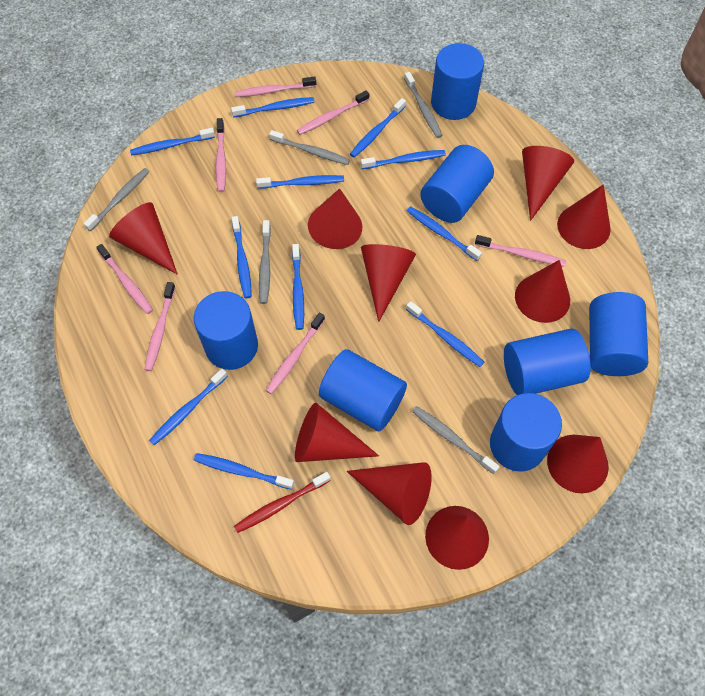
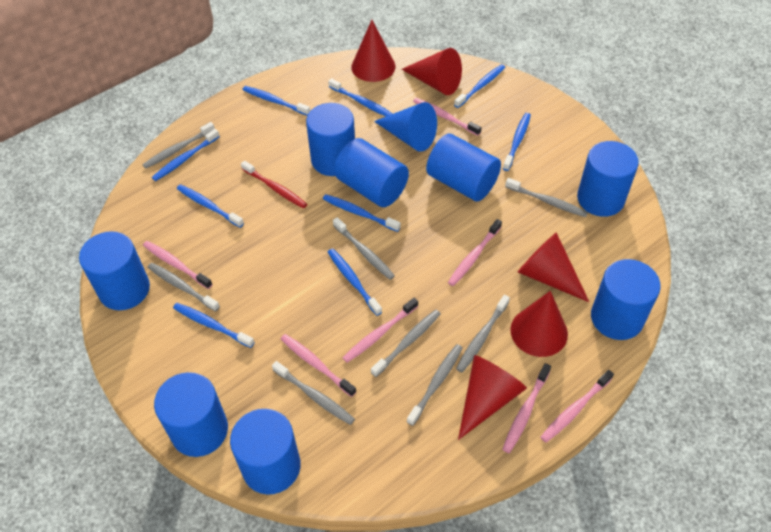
blue cone: none = 0 -> [374,102,437,152] = 1
blue cylinder: [194,291,258,370] [319,349,407,431] [420,145,494,223] [431,43,484,120] [490,393,562,472] [504,329,591,395] [589,292,648,376] = 7 -> [79,231,150,310] [154,372,228,457] [230,409,301,495] [306,103,355,176] [334,138,409,207] [426,134,501,202] [577,141,639,217] [591,259,661,340] = 8
blue toothbrush: [130,128,215,155] [149,368,228,445] [194,453,294,490] [231,97,314,117] [232,216,252,298] [256,175,344,189] [292,244,304,330] [350,98,406,158] [361,150,446,169] [406,301,484,367] [407,206,482,261] = 11 -> [152,129,220,181] [173,303,255,348] [177,184,244,228] [242,86,310,116] [323,194,401,232] [328,78,393,116] [328,248,382,316] [454,64,505,108] [503,113,531,171] = 9
grey toothbrush: [84,168,150,232] [259,220,271,304] [269,130,350,165] [404,72,443,138] [412,406,500,474] = 5 -> [142,122,215,169] [148,263,220,312] [272,361,355,425] [333,217,395,280] [371,310,441,377] [407,344,463,426] [456,294,510,373] [505,178,588,217] = 8
red cone: [109,202,178,275] [295,403,379,462] [308,188,362,249] [346,462,432,525] [361,244,416,322] [425,506,489,570] [515,260,570,323] [522,146,574,221] [547,435,609,493] [557,184,611,249] = 10 -> [351,20,395,82] [401,48,462,95] [458,355,527,440] [510,291,568,357] [518,232,589,302] = 5

